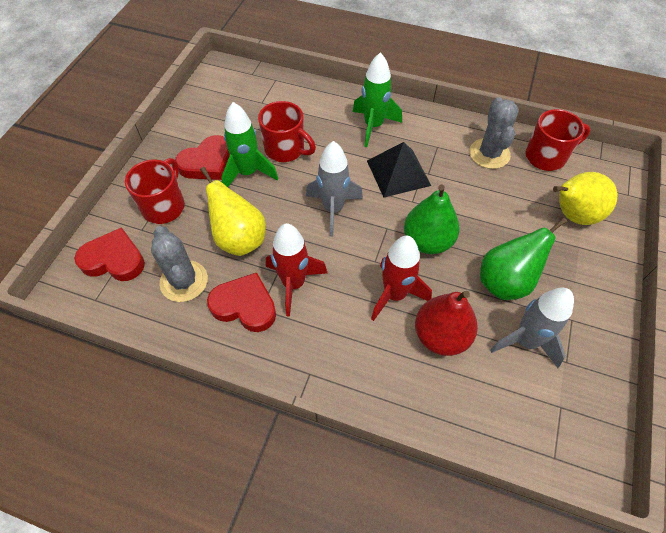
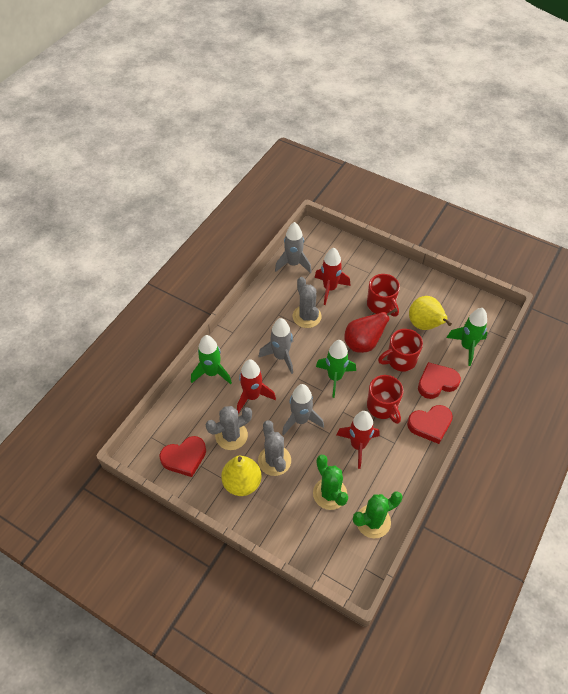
black pyramid: [367,142,431,197] = 1 -> none = 0
green cactus: none = 0 -> [313,455,348,510] [353,491,402,538] = 2
green pear: [404,184,460,254] [480,218,567,300] = 2 -> none = 0
green rocket: [221,102,278,187] [353,52,402,147] = 2 -> [191,335,232,384] [316,340,356,398] [446,308,487,366] = 3
grey cactus: [151,226,208,302] [469,97,519,169] = 2 -> [206,406,252,450] [258,420,291,476] [293,277,321,328] = 3
grey rocket: [306,141,363,237] [490,288,574,368] = 2 -> [259,318,293,374] [275,222,312,273] [282,384,324,435] = 3
red rocket: [266,223,327,317] [371,236,432,321] = 2 -> [237,359,276,414] [314,247,350,305] [337,411,380,469] = 3

